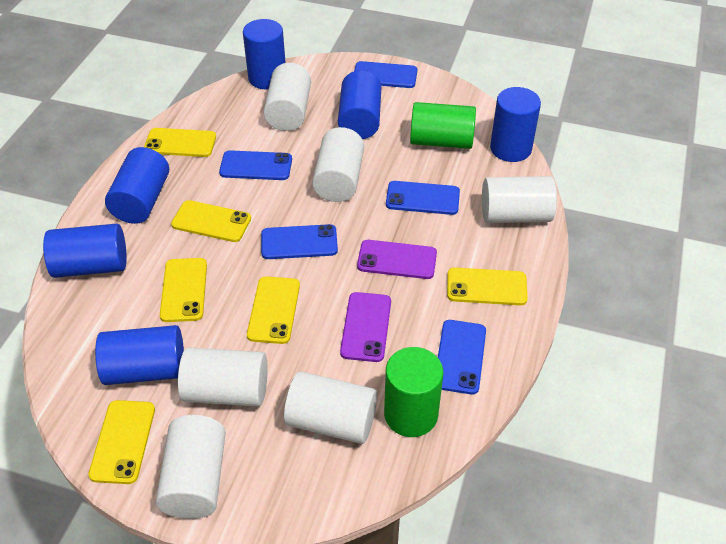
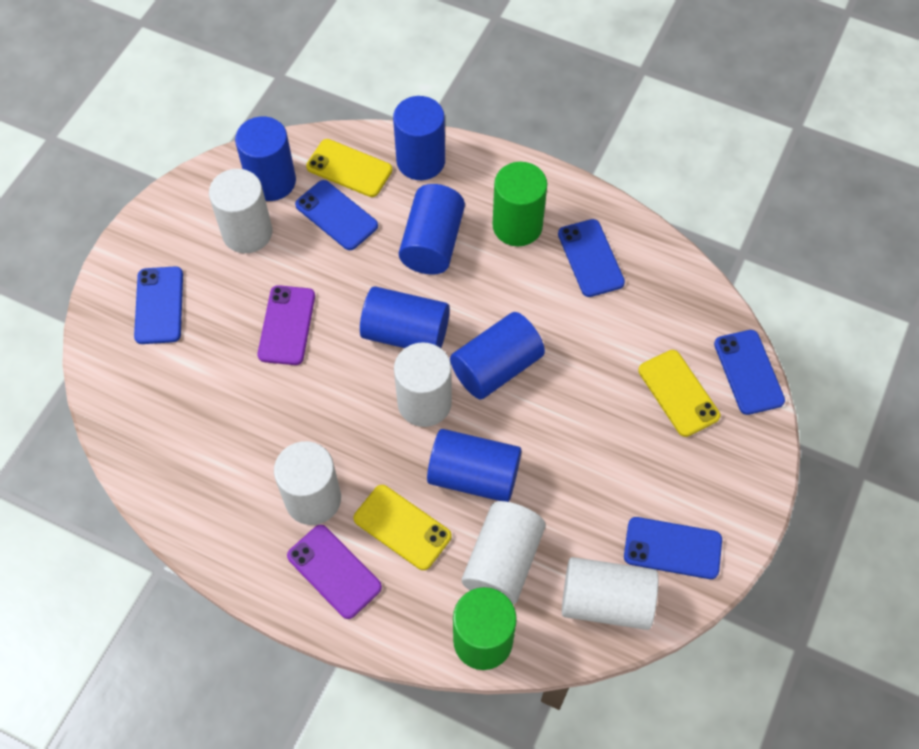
white cylinder: [156,415,226,519] [178,347,268,407] [264,63,311,131] [284,371,377,444] [312,127,364,202] [482,176,557,223] = 6 -> [209,169,272,253] [274,441,341,525] [394,342,452,427] [462,501,546,604] [562,557,658,630] = 5
yellow phone: [88,400,155,484] [144,128,216,157] [160,258,207,322] [171,200,251,242] [247,276,300,344] [447,267,528,305] = 6 -> [306,139,392,197] [353,485,452,570] [638,350,720,437] = 3

